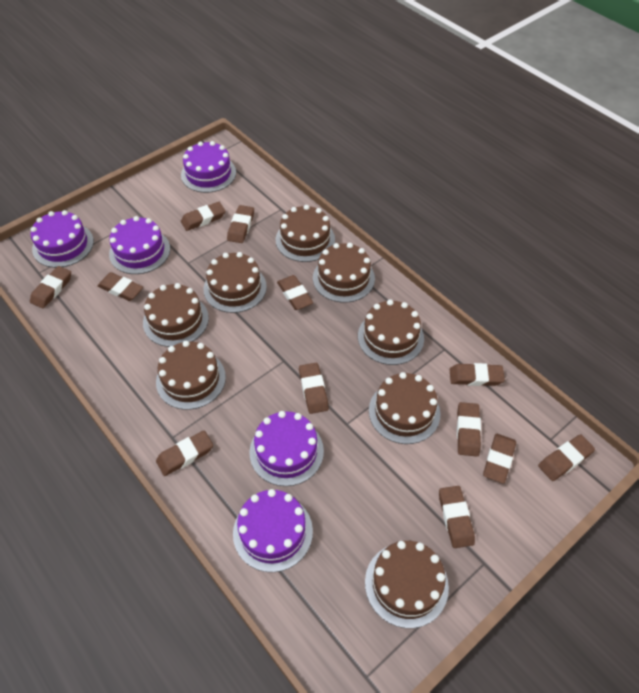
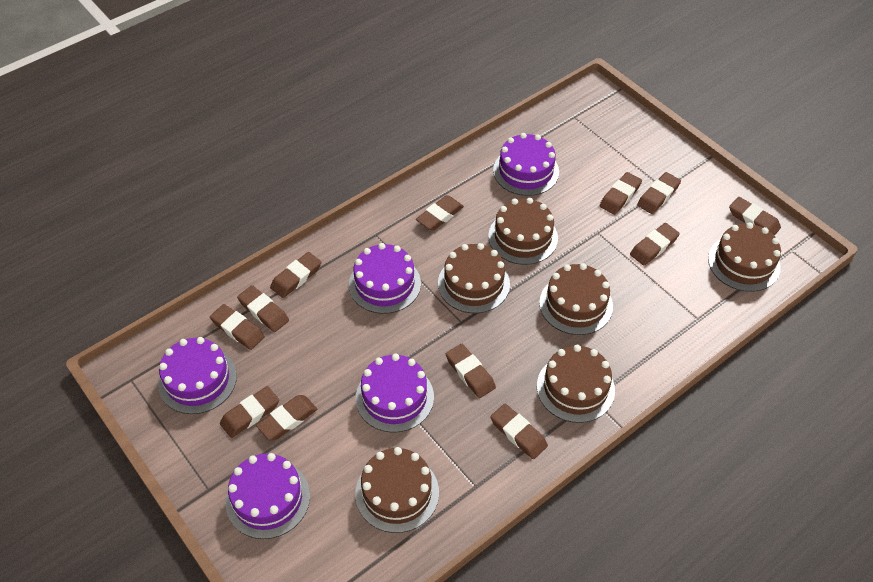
brown cake: [143,283,209,347] [156,341,226,410] [204,252,267,313] [276,205,335,262] [313,243,375,303] [358,299,424,365] [365,541,449,628] [369,372,441,444] = 8 -> [355,447,439,533] [438,243,510,313] [488,198,558,265] [537,345,615,423] [539,263,613,335] [708,222,781,292] = 6

